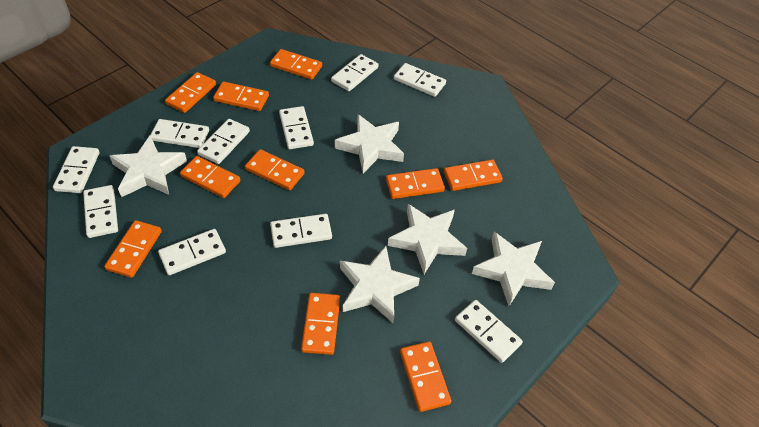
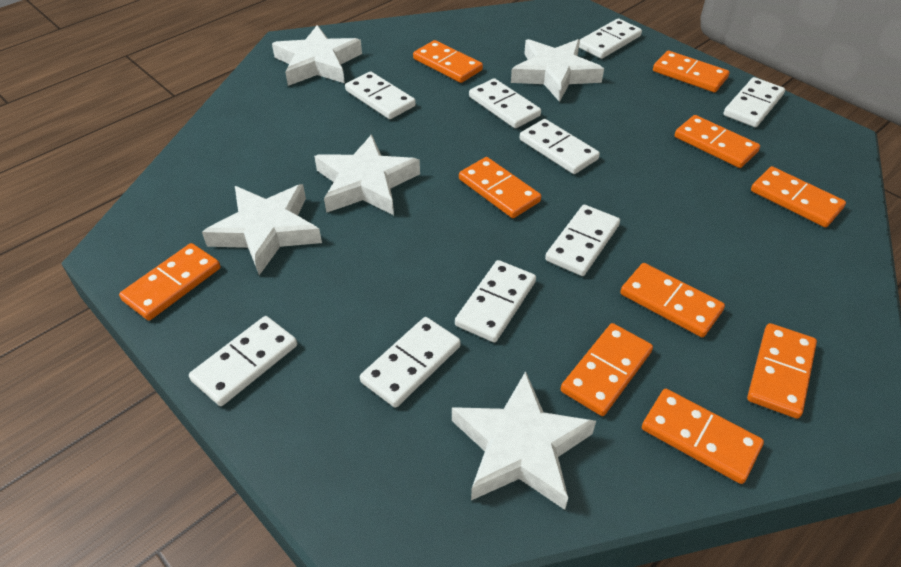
white domino: [53,146,100,193] [83,185,118,238] [150,119,209,148] [158,229,226,275] [197,119,250,164] [270,214,332,248] [279,106,314,149] [331,54,379,91] [394,63,446,97] [455,300,523,363] = 10 -> [189,316,297,406] [345,71,416,119] [360,317,461,408] [455,260,536,343] [469,78,541,128] [520,119,600,174] [545,205,620,276] [579,19,642,59] [723,77,785,127] = 9

